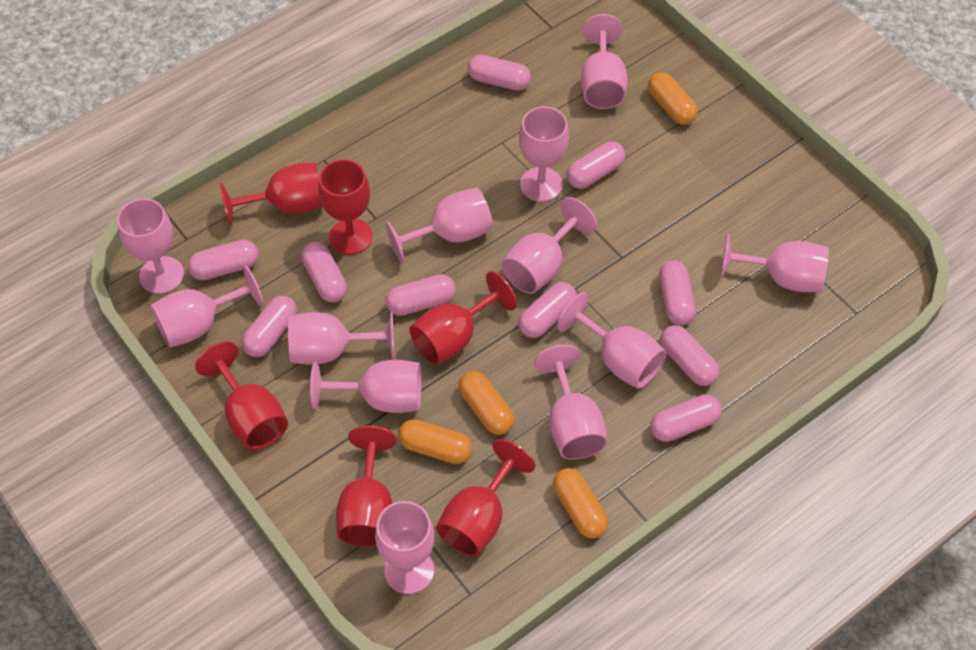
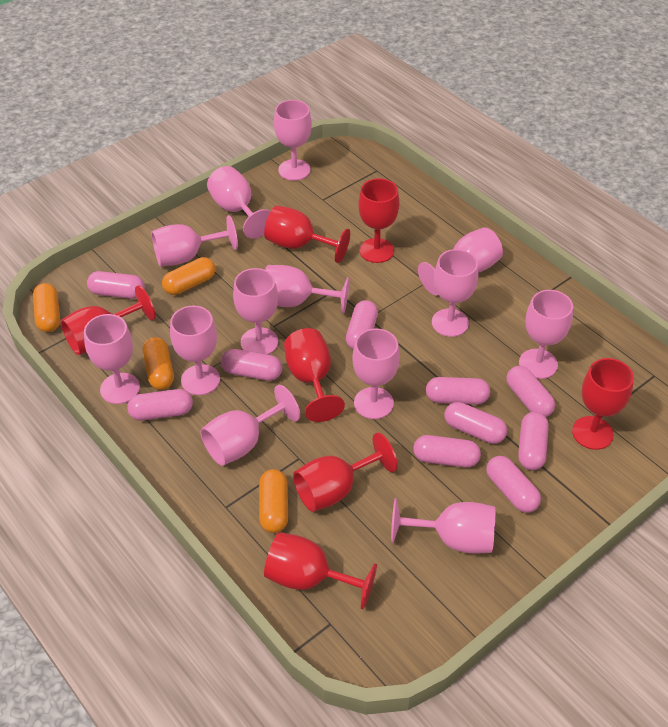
pink goblet: [117,198,184,294] [150,265,264,348] [288,312,394,365] [310,360,421,413] [375,501,435,594] [385,188,493,263] [501,197,597,294] [519,106,569,202] [534,344,607,460] [557,292,667,389] [581,14,627,109] [721,234,829,292] = 12 -> [84,314,140,404] [152,215,238,266] [170,306,220,395] [200,385,300,466] [207,166,270,239] [233,268,278,355] [265,265,350,314] [274,100,312,181] [352,328,400,419] [391,498,495,554] [418,227,503,295] [432,249,478,337] [519,290,573,379] = 13
red goblet: [195,341,288,450] [220,162,322,225] [318,159,373,255] [336,426,397,547] [410,271,517,365] [436,439,536,556] = 6 -> [61,285,156,355] [264,206,350,263] [264,532,377,609] [284,328,345,422] [293,433,398,512] [358,178,400,263] [572,358,634,450] = 7

